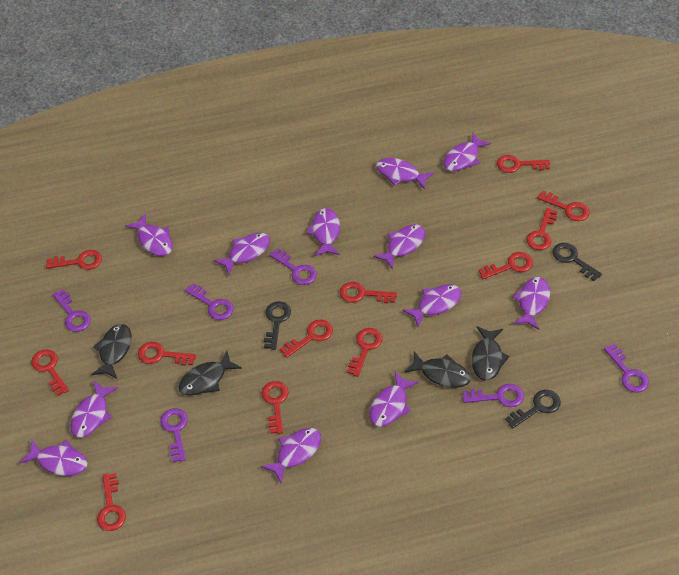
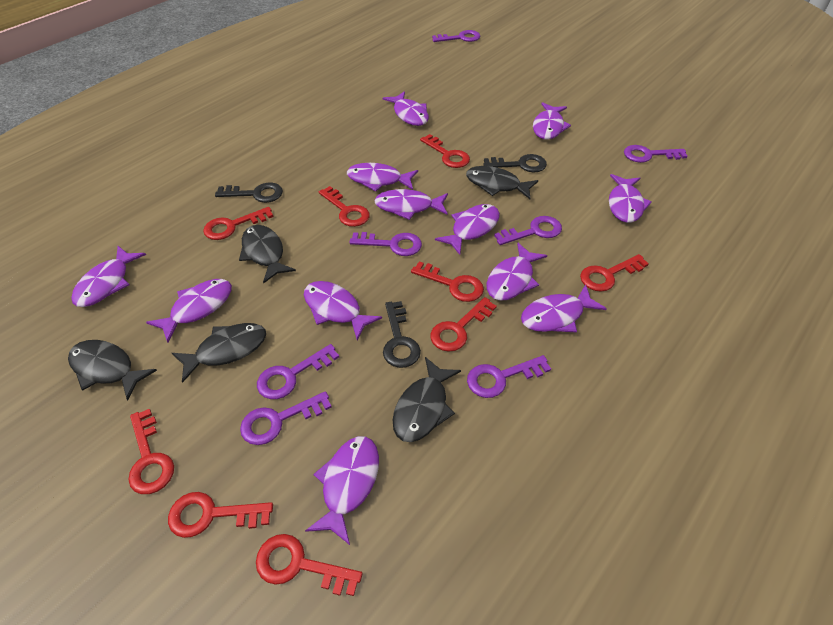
black fish: [91,324,132,379] [179,351,242,396] [404,351,471,388] [472,326,510,380] = 4 -> [68,340,157,400] [172,323,266,383] [239,225,296,284] [393,357,461,442] [466,166,538,199] = 5
purple key: [53,289,91,332] [160,408,188,462] [185,283,234,320] [270,248,317,285] [463,384,524,407] [604,344,649,393] = 6 -> [240,391,332,445] [257,344,339,399] [349,232,422,256] [432,30,480,42] [467,355,551,398] [494,216,562,245] [624,145,688,163] = 7
red key: [31,349,69,396] [46,250,102,270] [97,473,126,531] [138,342,196,366] [261,381,289,434] [280,320,333,358] [340,282,397,303] [347,328,382,377] [478,252,533,279] [497,155,550,173] [526,208,557,250] [537,191,590,221] = 12 -> [129,409,174,494] [168,492,273,538] [203,207,274,240] [256,534,363,596] [319,186,370,227] [411,261,484,302] [420,134,470,168] [430,297,497,352] [580,254,649,292] = 9

